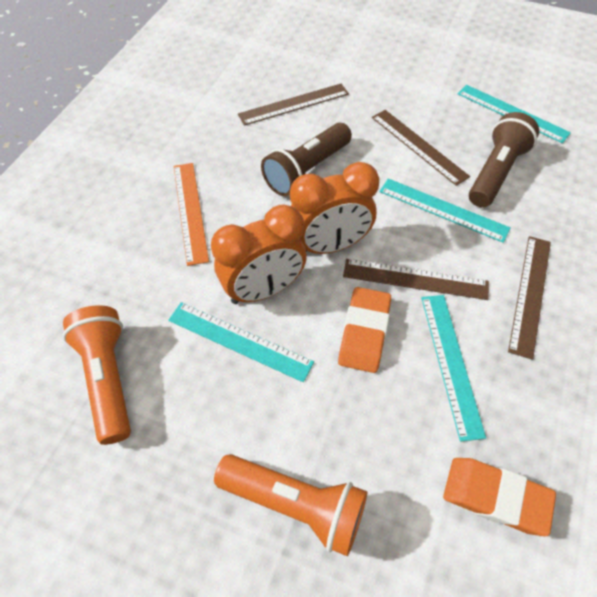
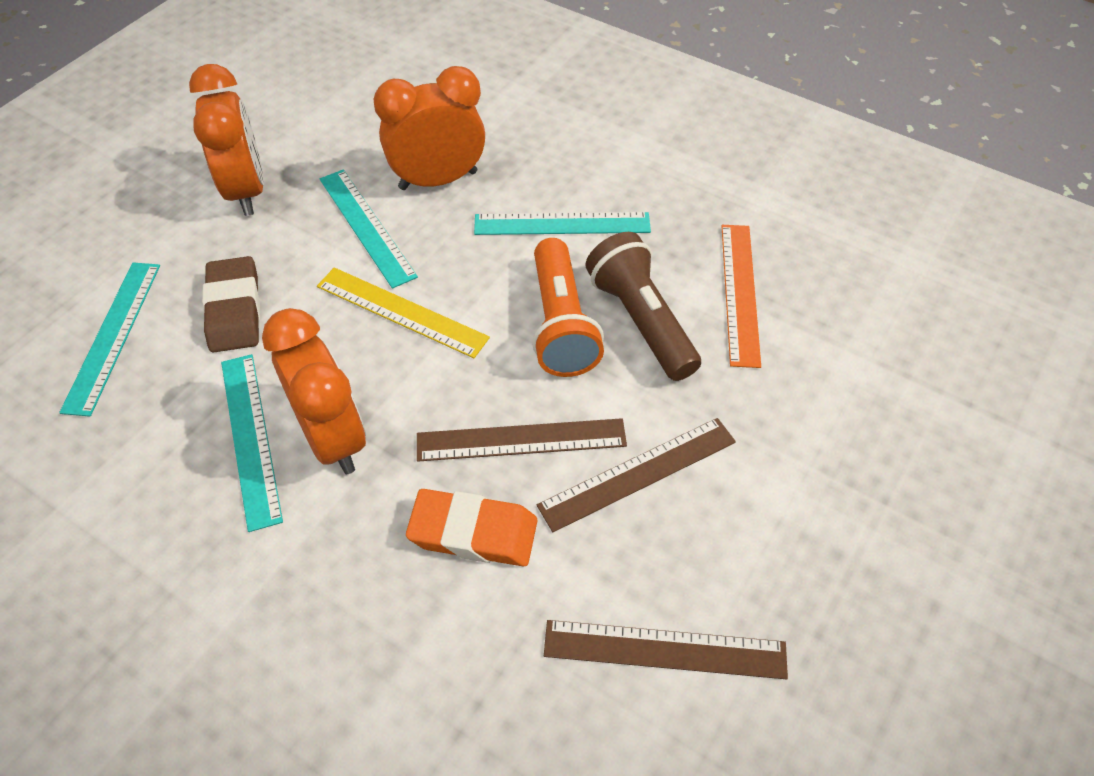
brown eraser: none = 0 -> [202,256,260,353] = 1
brown flashlight: [261,123,352,196] [469,112,539,207] = 2 -> [586,232,701,381] = 1
brown ruler: [238,84,349,126] [343,259,489,300] [372,110,470,186] [508,236,551,360] = 4 -> [417,418,627,462] [537,418,736,532] [544,620,788,679] = 3
orange clock: [211,204,307,304] [290,162,379,254] = 2 -> [189,64,264,216] [262,308,366,474] [374,66,485,190] = 3
orange eraser: [338,287,391,373] [443,458,556,536] = 2 -> [406,489,537,567] = 1
orange flashlight: [63,305,131,445] [214,454,367,557] = 2 -> [532,238,604,377] = 1
yellow ruler: none = 0 -> [317,267,490,358] = 1

